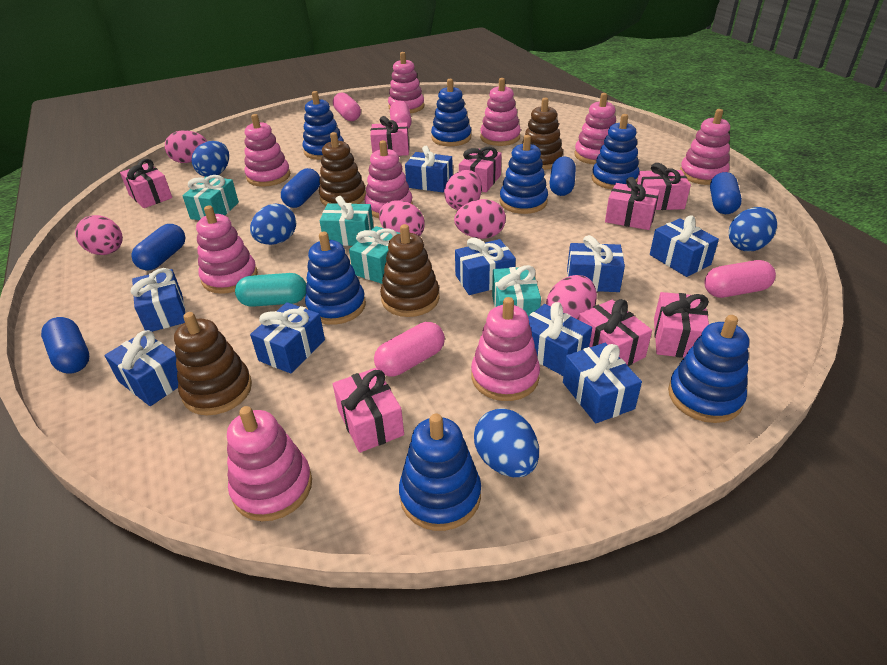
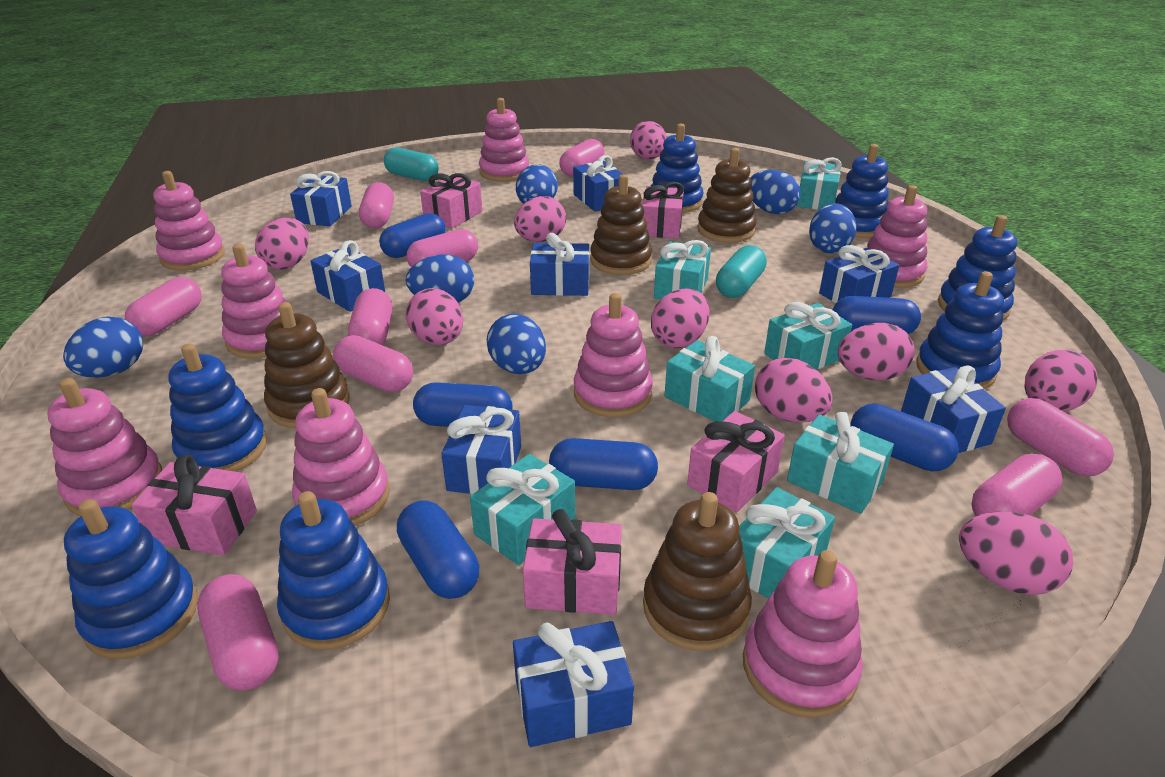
blue capsule: [41,317,89,374] [131,224,186,271] [281,168,320,208] [549,156,576,196] [710,172,742,214] = 5 -> [379,213,446,258] [397,500,479,599] [413,382,512,427] [549,438,658,490] [833,296,921,334] [850,404,959,471] = 6
blue egg: [191,141,229,177] [250,204,296,245] [474,409,539,477] [729,207,777,251] = 4 -> [63,317,143,378] [406,255,474,303] [487,314,546,374] [516,165,558,204] [750,170,800,214] [809,203,857,254] = 6
blue gift: [105,330,178,406] [131,268,185,332] [250,302,325,374] [405,146,453,192] [455,238,516,295] [528,302,592,376] [563,343,642,423] [567,235,625,292] [650,216,719,277] = 9 -> [290,171,352,226] [310,240,385,312] [441,405,521,494] [513,621,634,747] [530,233,589,296] [573,155,622,212] [819,245,899,304] [901,366,1006,453] = 8
pink capsule: [333,93,361,121] [374,322,445,377] [390,100,411,129] [705,260,776,298] = 4 -> [125,277,202,336] [197,574,279,690] [333,335,413,392] [348,288,392,345] [359,182,394,228] [406,229,478,267] [559,139,605,177] [972,453,1062,516] [1007,398,1114,476] = 9
pink egg: [75,215,123,255] [165,130,207,163] [379,200,425,236] [444,170,482,210] [454,199,506,239] [546,275,597,320] = 6 -> [255,218,309,270] [406,288,463,345] [514,196,566,242] [630,121,667,160] [651,289,710,348] [755,358,833,422] [837,323,915,380] [959,512,1073,595] [1024,350,1098,412] = 9
pink gift: [120,159,172,208] [333,367,404,453] [370,116,409,156] [459,147,502,192] [579,299,652,366] [605,177,660,230] [637,163,691,210] [654,292,709,358] = 8 -> [131,454,257,555] [420,173,482,229] [523,509,622,615] [642,182,684,239] [687,411,785,512] = 5
pink stacking toy: [196,205,258,294] [227,406,312,521] [245,114,290,187] [364,140,413,218] [388,52,424,113] [471,297,540,401] [480,78,521,146] [575,93,616,165] [680,109,730,185] = 9 -> [47,378,162,516] [153,171,225,271] [221,244,287,359] [292,388,390,526] [479,98,529,182] [574,293,653,417] [743,550,863,718] [867,185,927,288] = 8
turquoise capsule: [235,273,306,307] = 1 -> [384,147,439,181] [716,245,767,298] = 2
turquoise gift: [182,175,239,220] [320,196,374,246] [349,226,400,284] [492,265,541,316] = 4 -> [470,454,575,565] [654,240,711,300] [665,336,755,422] [739,487,835,599] [764,302,852,370] [787,412,894,514] [797,157,842,209] = 7

